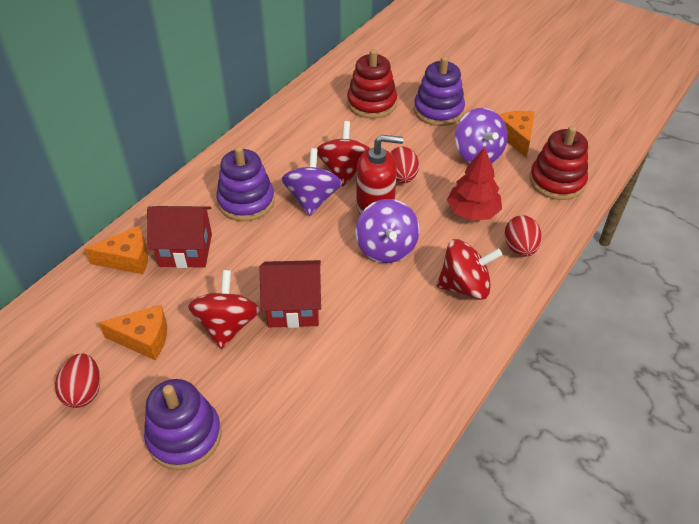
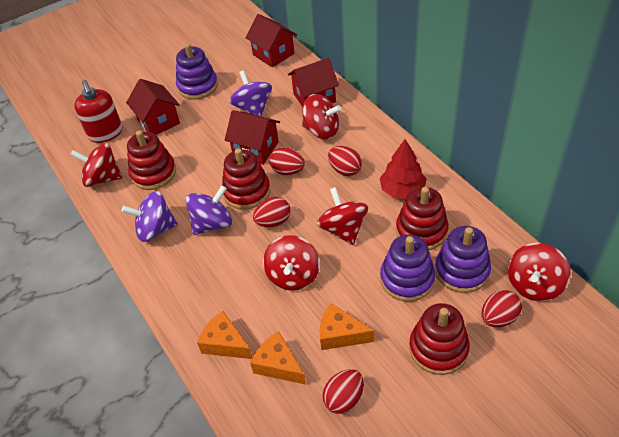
red egg: [55,353,100,408] [390,146,419,183] [505,215,542,257] = 3 -> [253,197,290,227] [269,147,305,175] [322,369,364,414] [328,146,362,176] [481,290,522,327] = 5
red house: [147,206,212,268] [260,260,321,328] = 2 -> [126,79,180,135] [225,110,280,165] [246,14,297,67] [288,58,339,107] = 4
red spinning top: [188,270,260,349] [317,121,370,186] [437,239,502,300] = 3 -> [70,143,123,187] [263,235,320,291] [302,94,341,139] [317,187,368,245] [508,243,570,301] = 5
red stacking toy: [347,49,397,119] [529,126,588,200] = 2 -> [127,130,176,190] [222,148,271,210] [396,187,449,250] [409,303,470,375] = 4

